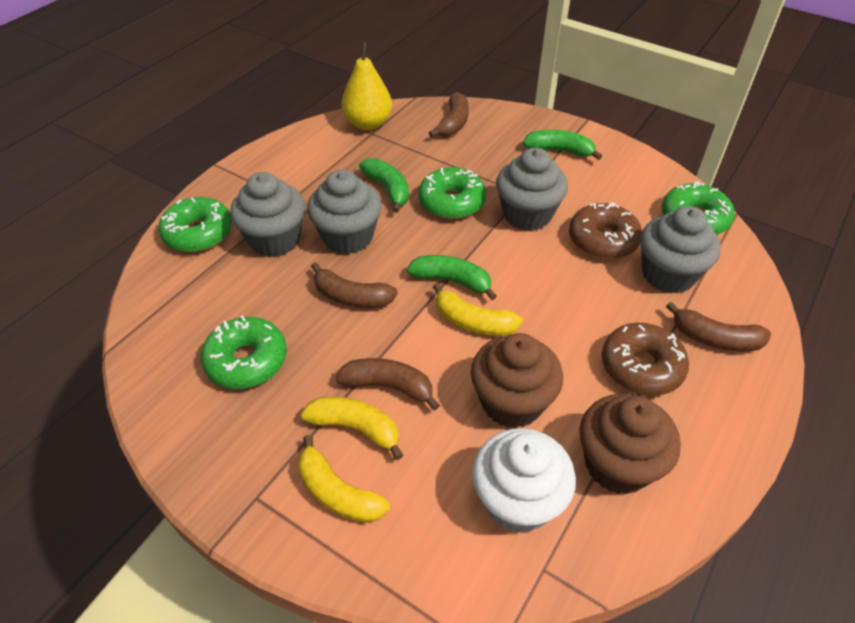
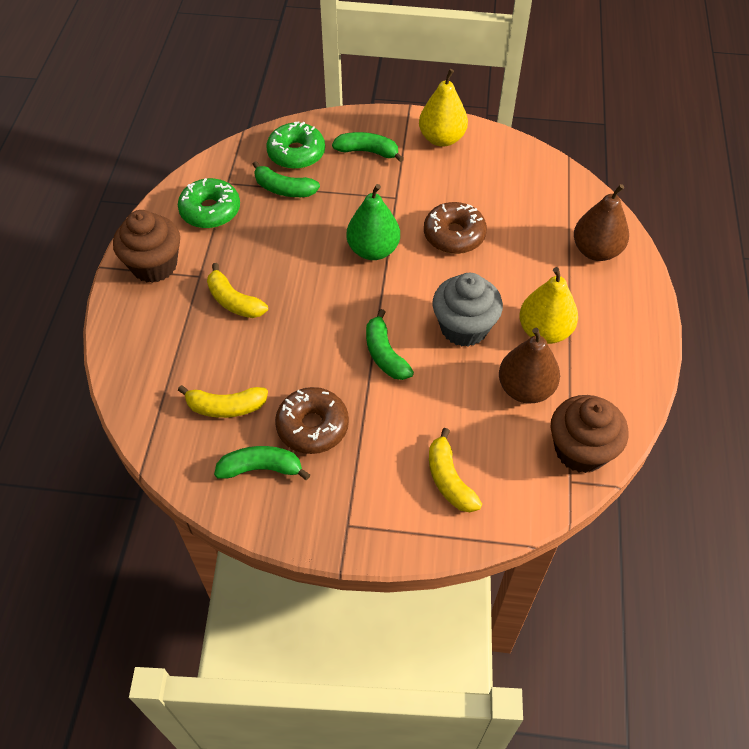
brown banana: [311,262,398,308] [336,358,440,411] [429,92,469,137] [666,302,771,351] = 4 -> none = 0
brown pear: none = 0 -> [499,328,560,404] [574,184,629,261] = 2
green banana: [359,158,409,213] [407,255,497,300] [523,130,602,160] = 3 -> [214,446,310,480] [252,161,320,197] [332,132,404,162] [366,309,414,380] = 4
green donut: [159,197,232,252] [201,315,287,389] [419,167,486,219] [661,182,735,235] = 4 -> [178,178,240,228] [266,122,325,169] = 2
green pear: none = 0 -> [346,184,400,260] = 1
grey cupcake: [230,172,305,257] [307,169,382,254] [496,148,568,231] [640,206,721,294] = 4 -> [432,273,503,347] = 1
white cupcake: [472,428,576,533] = 1 -> none = 0
yellow pear: [341,42,392,130] = 1 -> [419,69,468,147] [519,267,578,344] = 2

